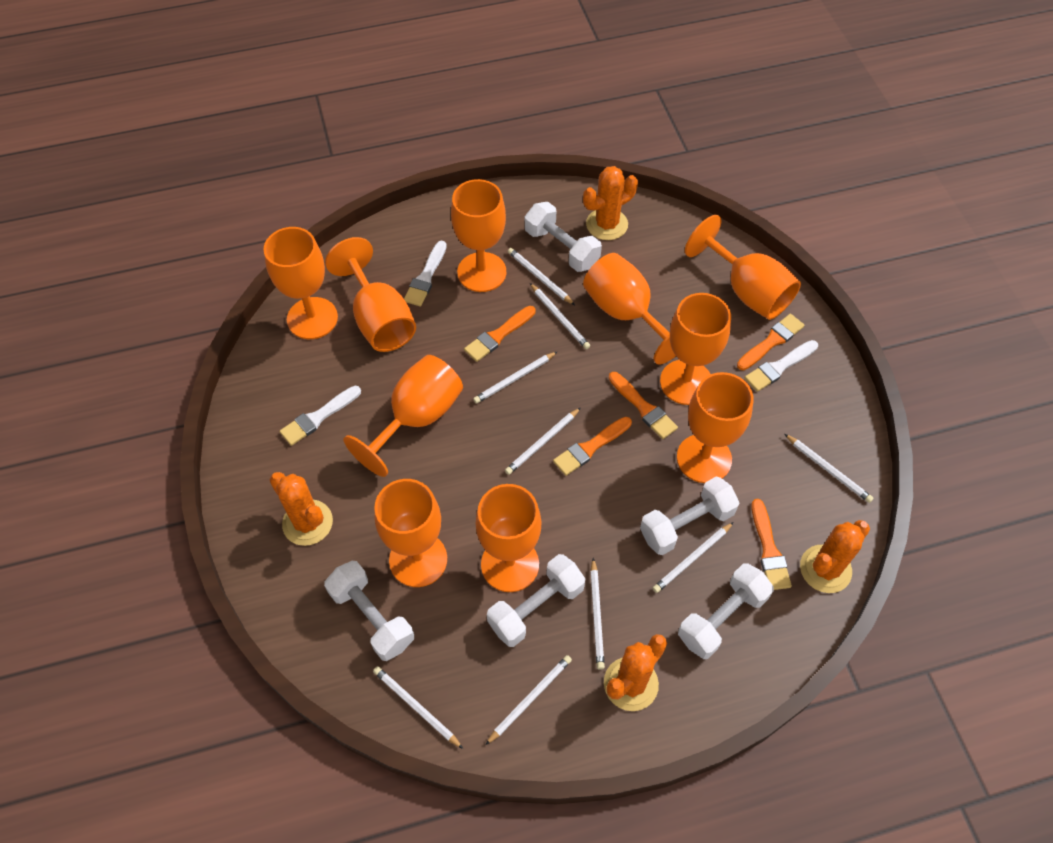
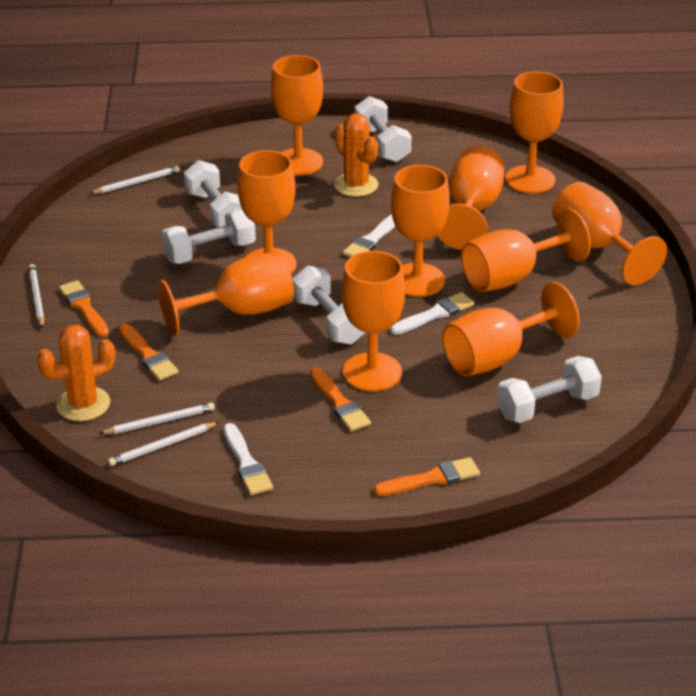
orange brush: [464,306,536,362] [553,417,632,476] [609,372,678,439] [737,314,805,370] [751,499,792,590] = 5 -> [59,280,109,337] [119,324,178,381] [310,367,371,431] [374,457,480,496] = 4
orange cactus: [270,472,333,546] [583,166,638,240] [604,634,667,711] [800,520,870,593] = 4 -> [37,325,115,421] [334,113,378,197] = 2
white pencil: [373,666,463,749] [473,351,558,404] [485,655,572,745] [505,408,580,475] [508,248,575,305] [530,283,590,349] [590,558,605,670] [653,522,734,593] [785,434,873,503] = 9 -> [29,264,44,328] [89,166,180,194] [99,403,215,434] [108,422,219,466] = 4

